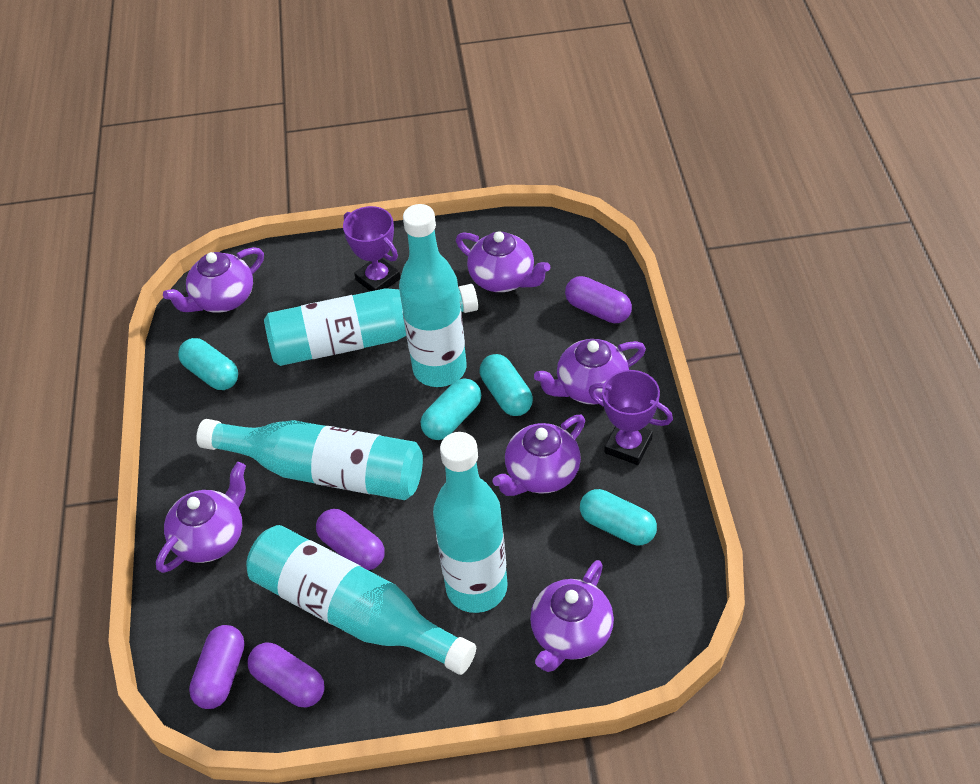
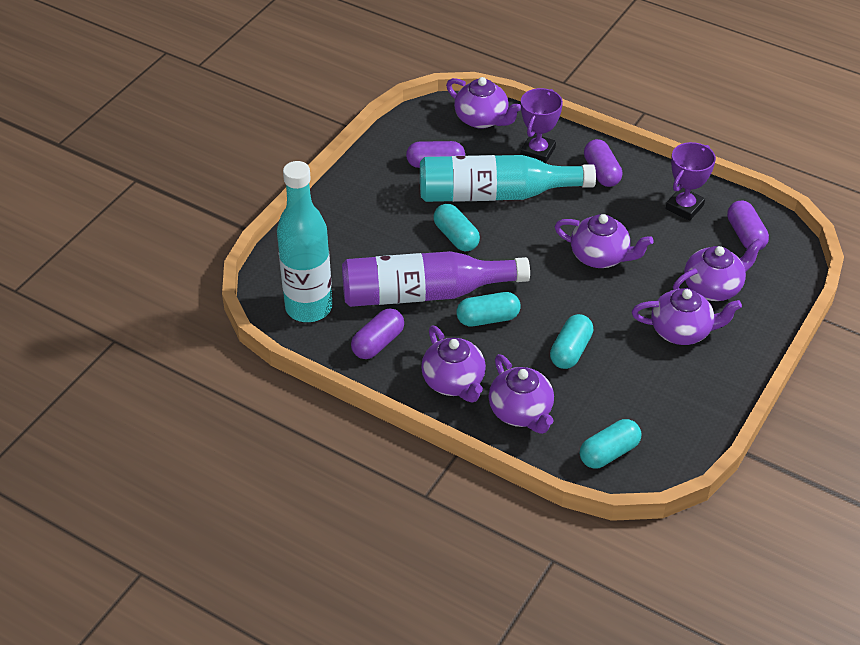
purple bottle: none = 0 -> [342,251,530,307] = 1
turquoise bottle: [196,419,423,500] [246,525,476,675] [264,284,478,366] [399,204,467,387] [433,432,508,613] = 5 -> [277,161,332,322] [420,155,596,202] = 2

